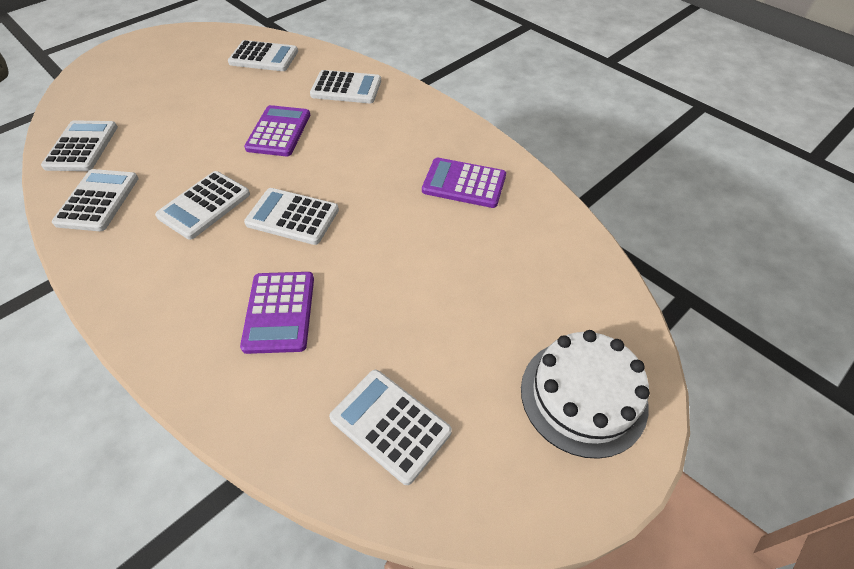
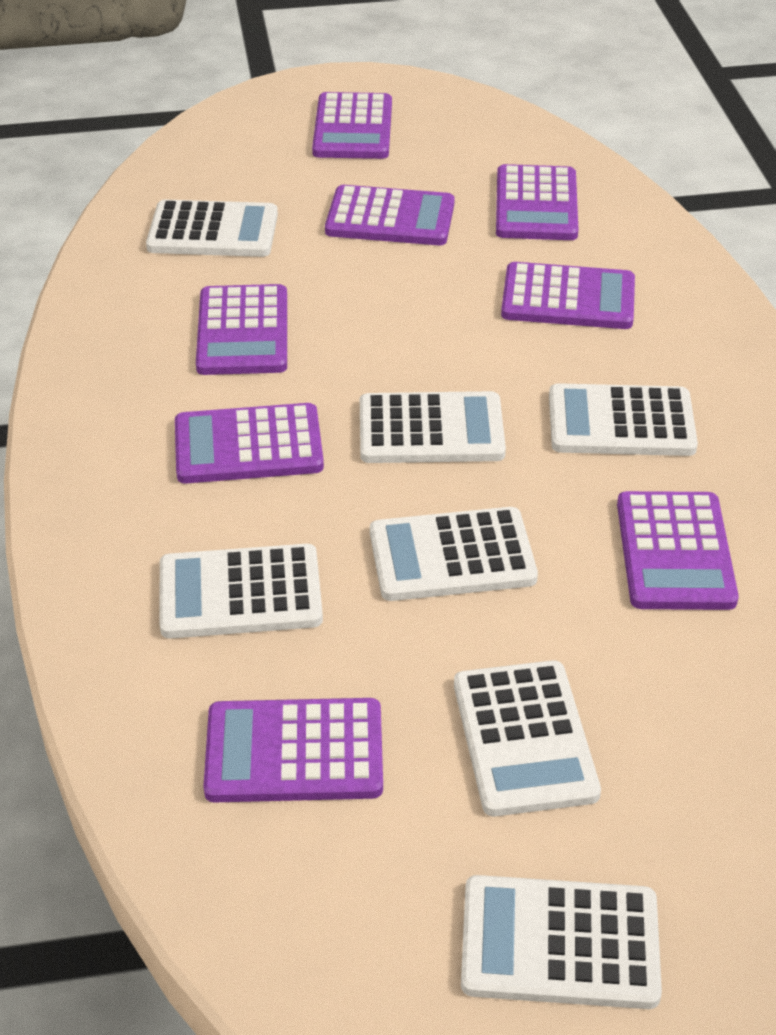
purple calculator: [240,272,314,354] [244,105,310,156] [422,158,506,208] = 3 -> [175,403,324,483] [196,284,287,375] [203,698,383,802] [312,92,392,159] [325,185,455,245] [496,164,578,240] [501,262,635,329] [617,491,739,610] = 8
white cake: [521,330,650,459] = 1 -> none = 0

